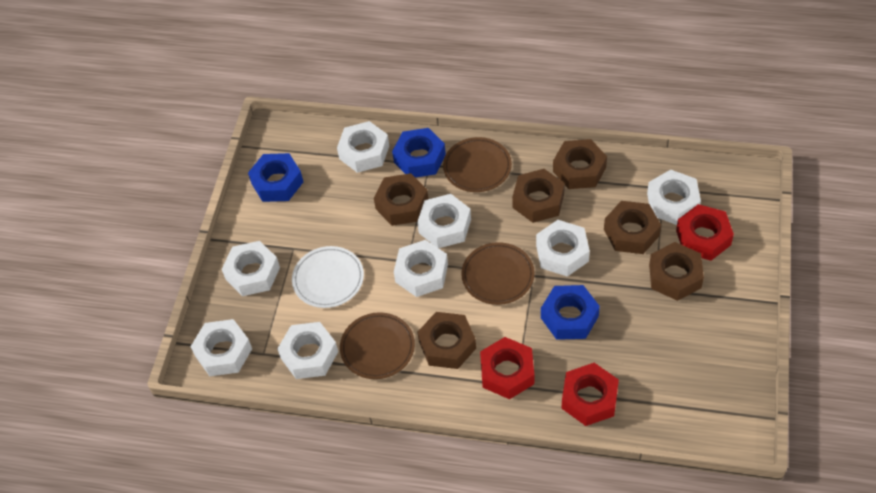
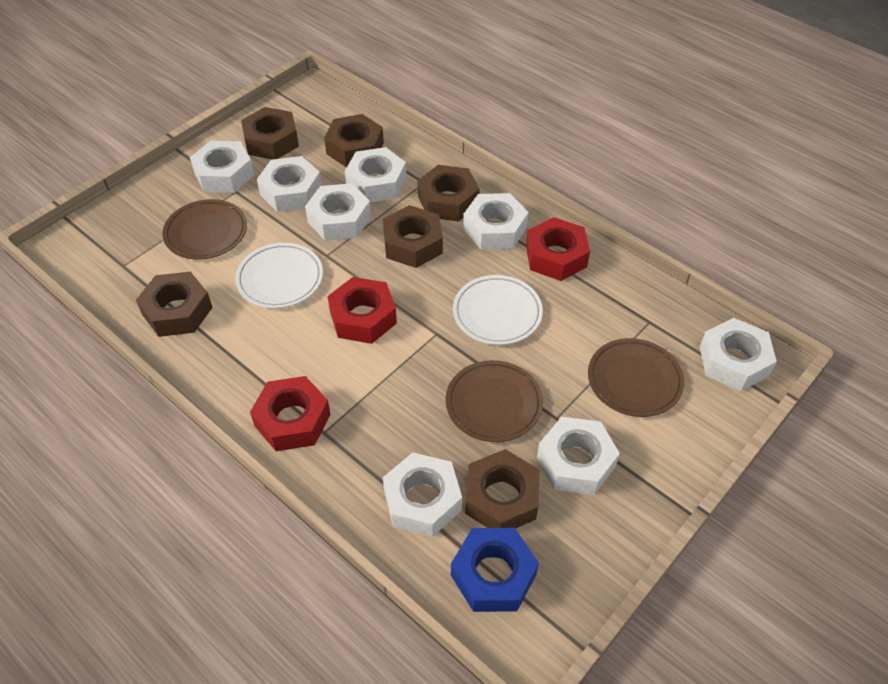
blue nut: [248,153,303,202] [392,128,446,178] [541,285,600,340] = 3 -> [451,528,539,612] = 1
white plate: [292,246,364,308] = 1 -> [235,243,323,308] [453,275,543,345] = 2

